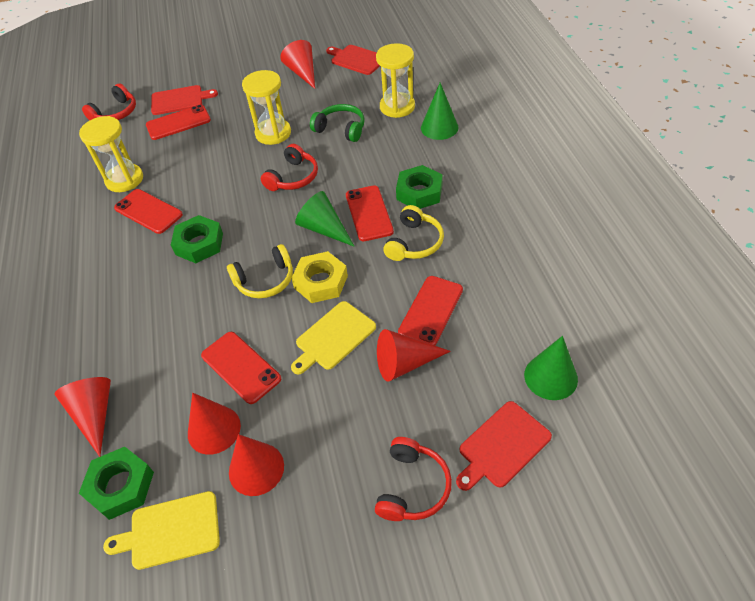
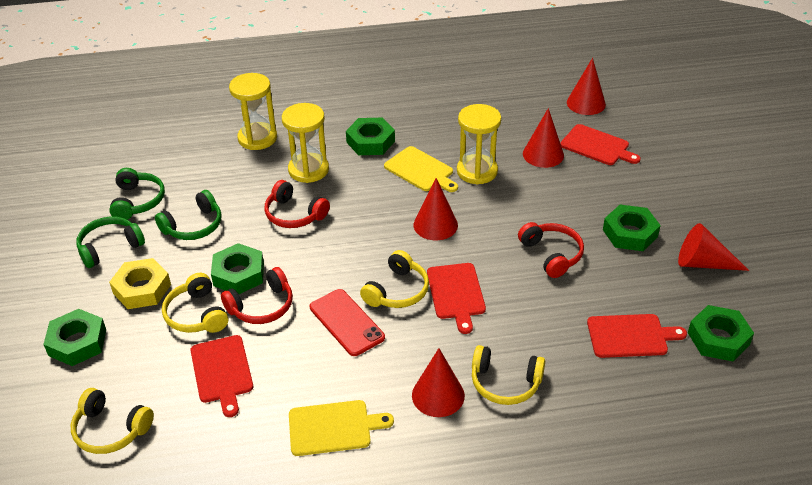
green cone: [295,191,355,247] [421,83,458,140] [524,336,578,400] = 3 -> none = 0
green headphones: [310,104,365,142] = 1 -> [76,217,145,268] [109,168,165,220] [155,190,222,240] = 3
green nut: [79,447,154,520] [171,215,223,263] [396,165,443,209] = 3 -> [43,309,106,366] [211,243,264,294] [346,118,395,155] [603,205,661,251] [688,305,754,361] = 5
red cutting board: [151,85,218,115] [326,45,380,75] [456,401,552,491] = 3 -> [190,335,253,417] [427,263,486,334] [560,124,641,165] [587,314,687,358] = 4
red phone: [114,189,183,234] [146,105,211,140] [201,332,281,404] [346,185,394,241] [398,276,463,346] = 5 -> [310,289,385,356] = 1
yellow headphones: [227,244,293,298] [383,205,444,261] = 2 -> [71,388,154,454] [162,273,228,333] [360,250,429,308] [472,345,545,405] = 4

